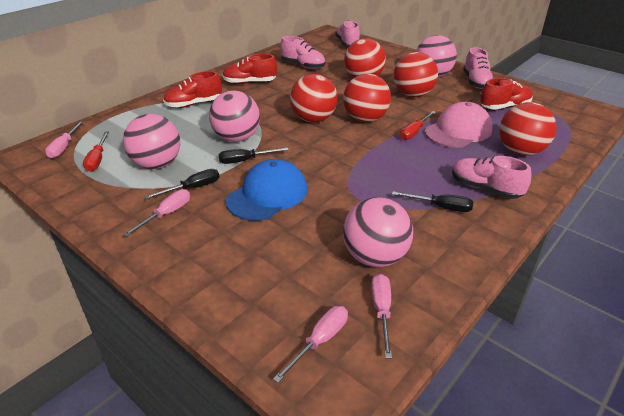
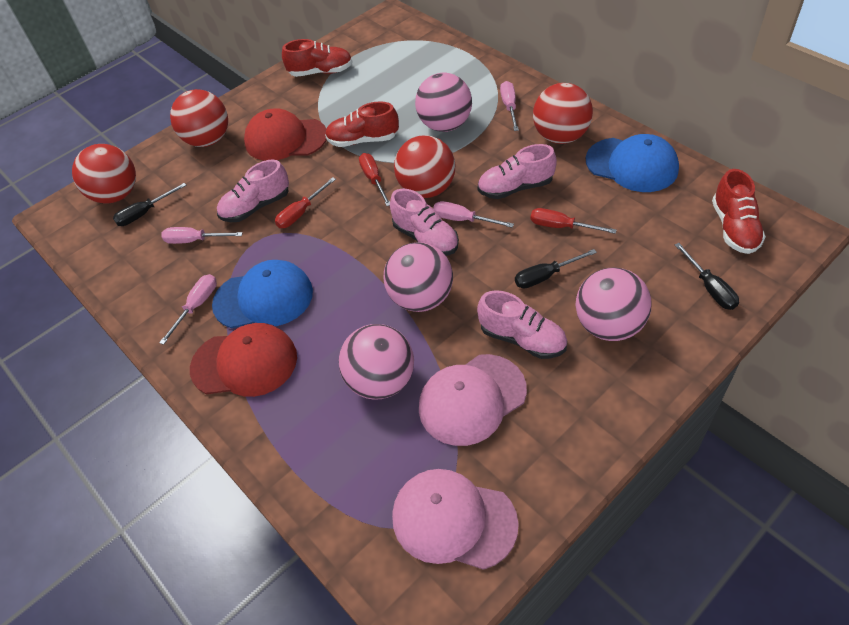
blue cap: [226,159,307,221] = 1 -> [212,260,313,328] [586,134,679,192] = 2
pink cap: [425,102,493,148] = 1 -> [392,469,519,570] [419,354,527,446] = 2
red ball: [290,74,338,123] [343,73,391,122] [344,38,386,78] [394,52,438,97] [499,102,557,156] = 5 -> [72,144,136,204] [170,89,228,147] [394,135,455,198] [533,83,593,144] = 4
red cap: none = 0 -> [190,323,297,397] [244,108,327,161] = 2
red screwdriver: [83,132,109,172] [400,111,436,140] = 2 -> [275,177,336,228] [359,153,390,206] [531,208,616,234] = 3

